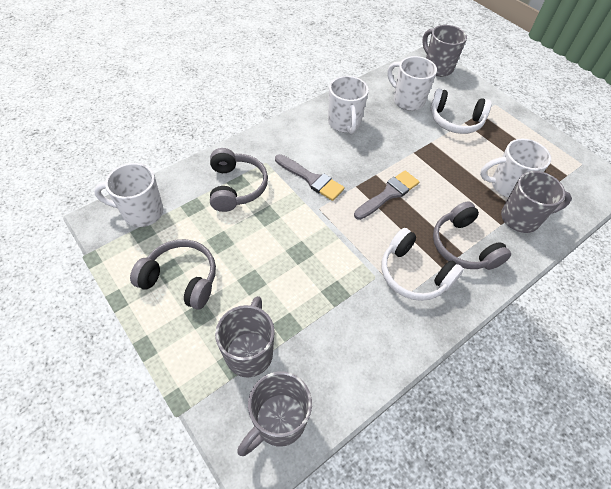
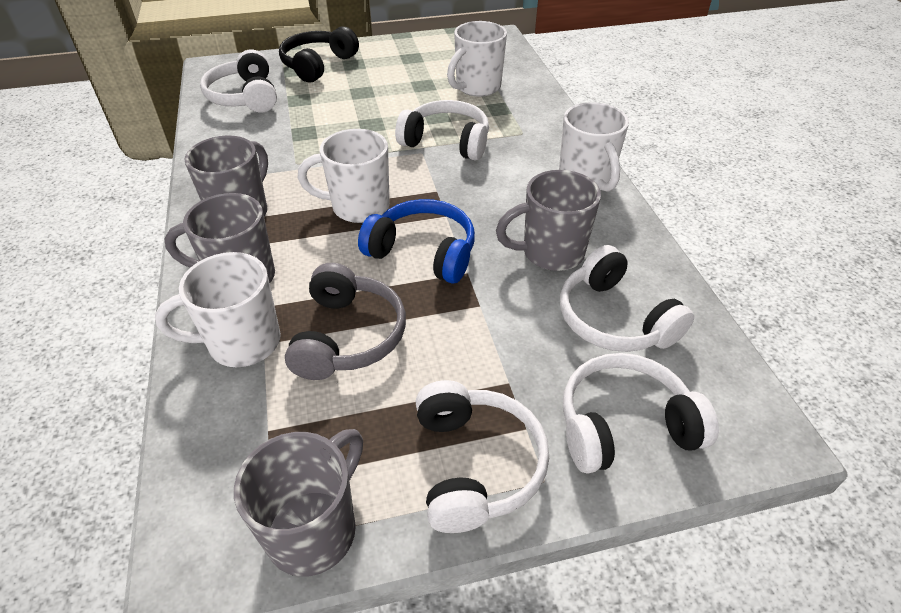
black headphones: none = 0 -> [279,26,359,83] = 1
blue headphones: none = 0 -> [358,199,475,284] = 1
grey brush: [275,154,345,201] [354,171,419,220] = 2 -> none = 0
grey headphones: [130,239,216,310] [210,148,268,212] [433,202,511,270] = 3 -> [285,263,406,380] = 1
white headphones: [382,228,464,301] [430,88,492,134] = 2 -> [200,50,277,113] [395,100,489,161] [416,380,549,533] [560,245,694,352] [563,353,719,474] = 5

